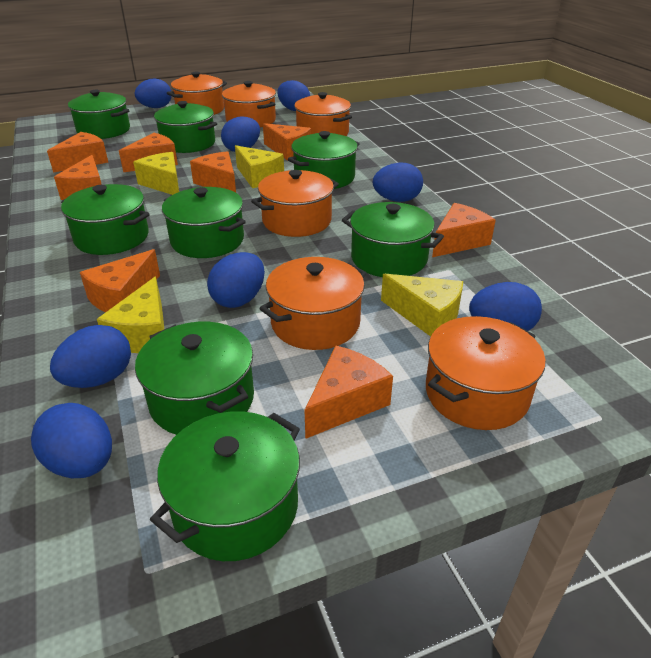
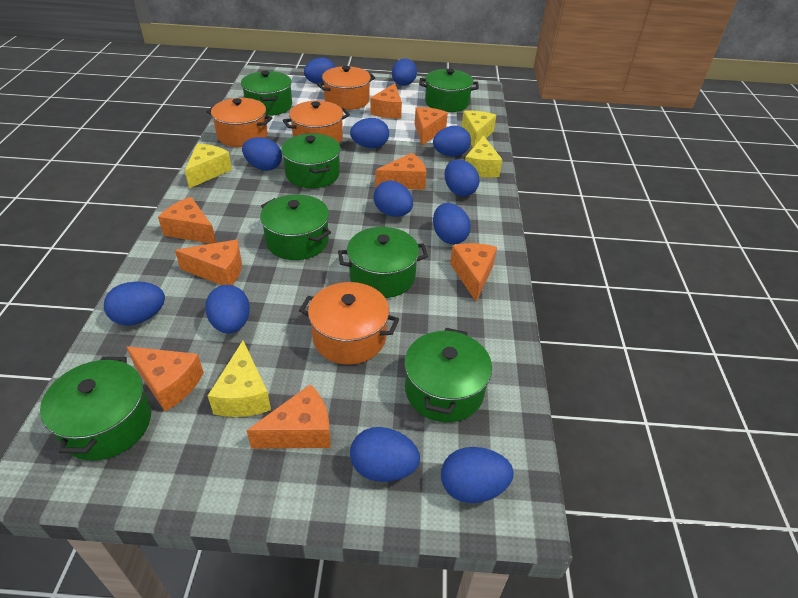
blue egg: [31,403,112,478] [50,325,131,388] [135,79,172,108] [207,252,265,308] [221,117,260,152] [278,80,310,111] [373,163,423,202] [469,282,542,331] = 8 -> [104,281,165,326] [205,285,250,334] [242,137,282,171] [304,57,335,84] [350,118,389,148] [350,427,420,482] [373,180,413,217] [392,59,417,86] [433,126,471,157] [433,203,471,244] [441,447,513,503] [444,159,479,197] = 12
green pot: [61,184,150,255] [68,90,130,139] [135,322,254,435] [150,411,300,561] [153,101,217,153] [162,187,246,258] [288,131,360,189] [342,202,444,277] = 8 -> [40,356,151,461] [241,71,292,116] [260,194,331,260] [281,133,341,188] [338,227,428,298] [404,328,492,422] [419,69,479,112] = 7
orange pot: [167,72,227,115] [222,81,276,128] [251,170,339,237] [259,257,366,350] [294,92,352,136] [426,316,546,430] = 6 -> [206,98,272,147] [283,101,350,143] [299,282,399,364] [317,66,376,110] = 4

